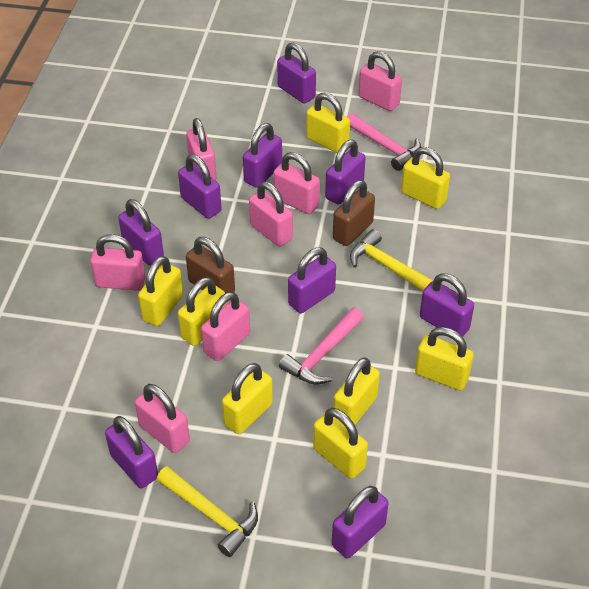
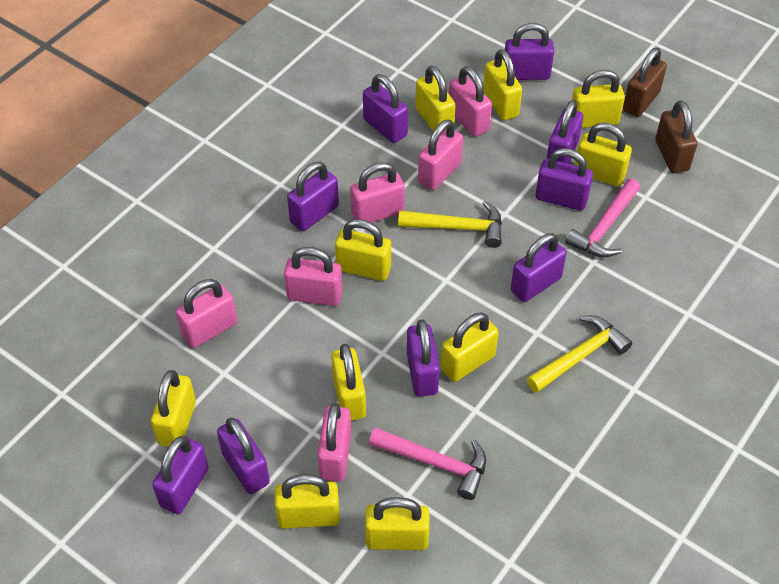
pink padlock: [90,234,145,291] [135,384,190,453] [186,118,216,180] [201,292,250,361] [249,181,293,247] [273,152,320,214] [359,51,402,111] = 7 -> [176,279,237,348] [284,247,343,306] [317,403,351,482] [350,162,405,222] [418,119,463,190] [449,66,492,137] = 6
yellow padlock: [138,256,183,326] [178,277,226,346] [222,363,273,434] [306,93,350,153] [313,408,368,479] [333,357,380,425] [401,147,450,209] [415,327,474,391] = 8 -> [151,370,196,447] [274,474,340,529] [331,344,366,421] [335,219,391,281] [365,497,430,550] [415,66,455,132] [441,312,499,382] [483,49,522,120] [572,70,625,128] [575,123,632,186] = 10

